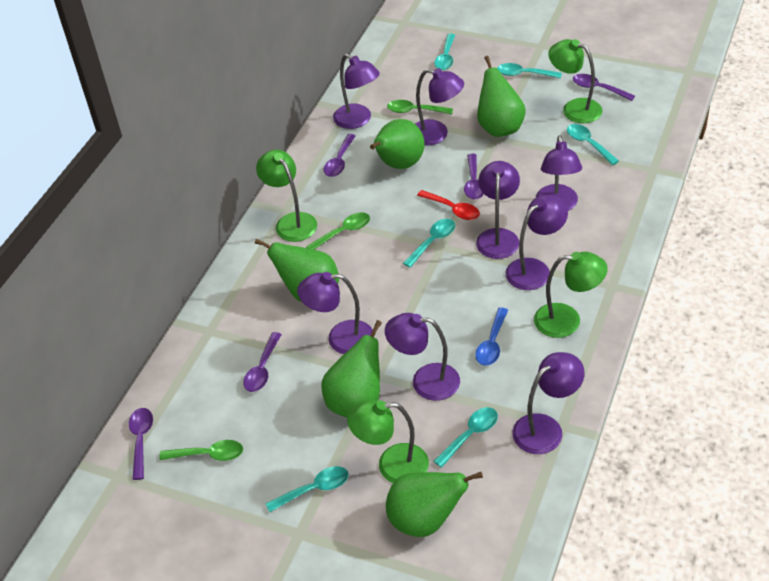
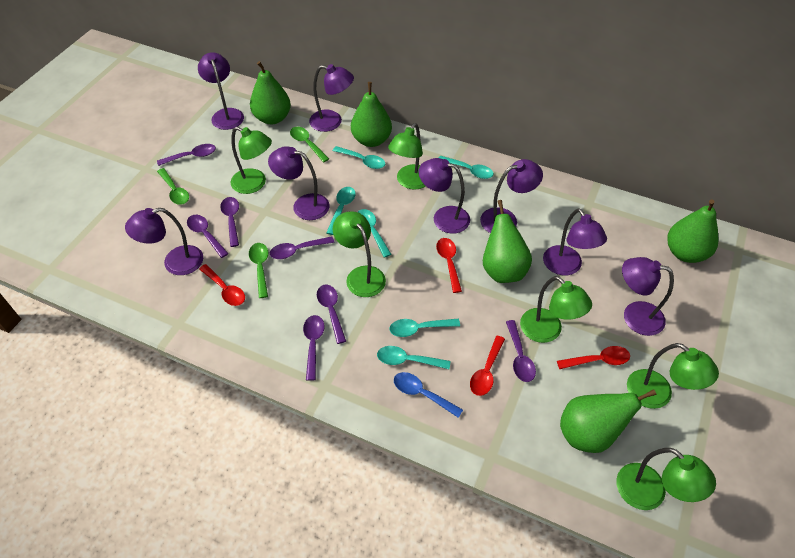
green lamp: [256,150,317,242] [347,400,429,483] [534,252,608,338] [548,39,602,123] = 4 -> [231,127,272,194] [333,211,386,297] [388,123,426,190] [520,276,592,343] [616,448,716,510] [627,343,719,409] = 6
purple spoon: [129,408,153,480] [243,332,282,392] [324,134,356,177] [464,154,484,199] [573,74,635,101] = 5 -> [157,144,216,166] [187,215,229,258] [220,197,239,247] [270,236,334,259] [303,315,325,381] [317,284,346,344] [506,320,536,382] = 7
red spoon: [417,190,480,220] = 1 -> [199,264,245,306] [436,238,462,293] [470,336,505,396] [557,346,630,369] = 4

